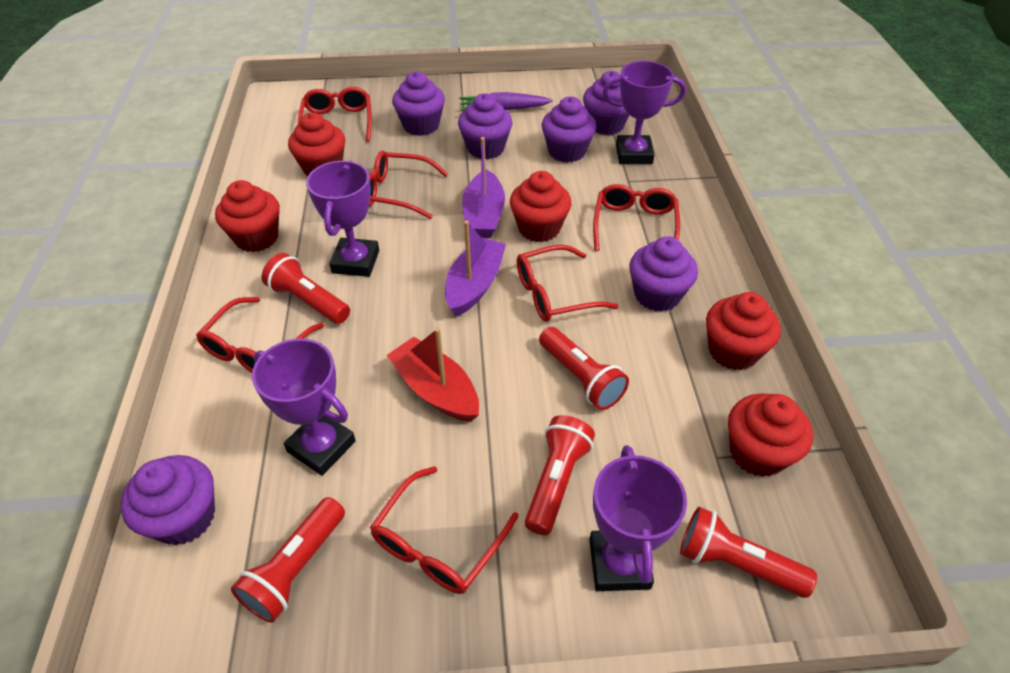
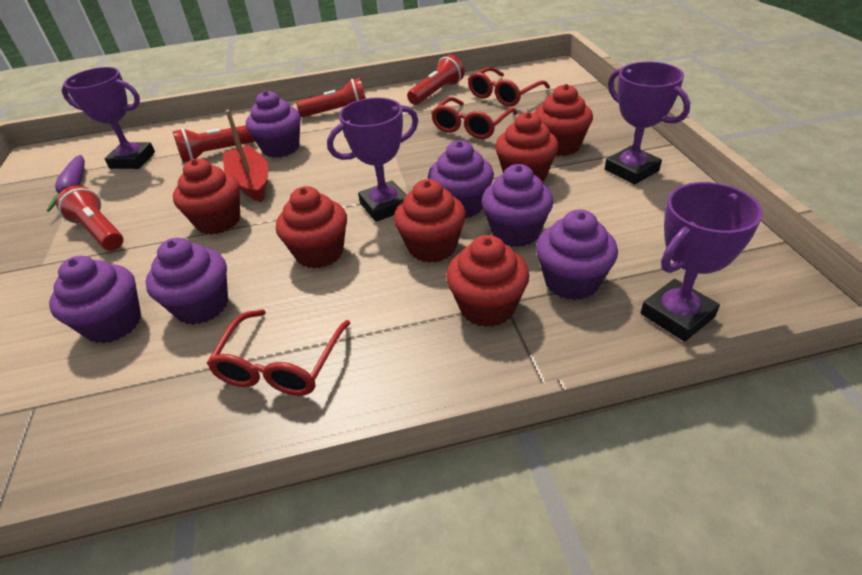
purple boat: [445,220,506,317] [462,137,505,238] = 2 -> none = 0
red cupcake: [215,180,280,252] [288,112,345,176] [510,171,571,242] [706,292,781,370] [728,393,813,477] = 5 -> [173,159,240,235] [276,186,347,269] [394,179,466,263] [446,235,529,327] [495,112,559,182] [535,84,593,156] = 6
red flashlight: [231,497,345,623] [262,253,350,324] [525,415,595,535] [539,327,629,410] [680,507,817,598] = 5 -> [56,185,123,250] [173,125,255,163] [296,78,366,117] [407,55,465,105] = 4
red glasses: [196,297,324,373] [298,87,372,142] [369,150,448,219] [370,466,519,594] [517,245,619,322] [593,184,680,251] = 6 -> [207,309,350,396] [431,97,518,139] [468,67,550,107] = 3

